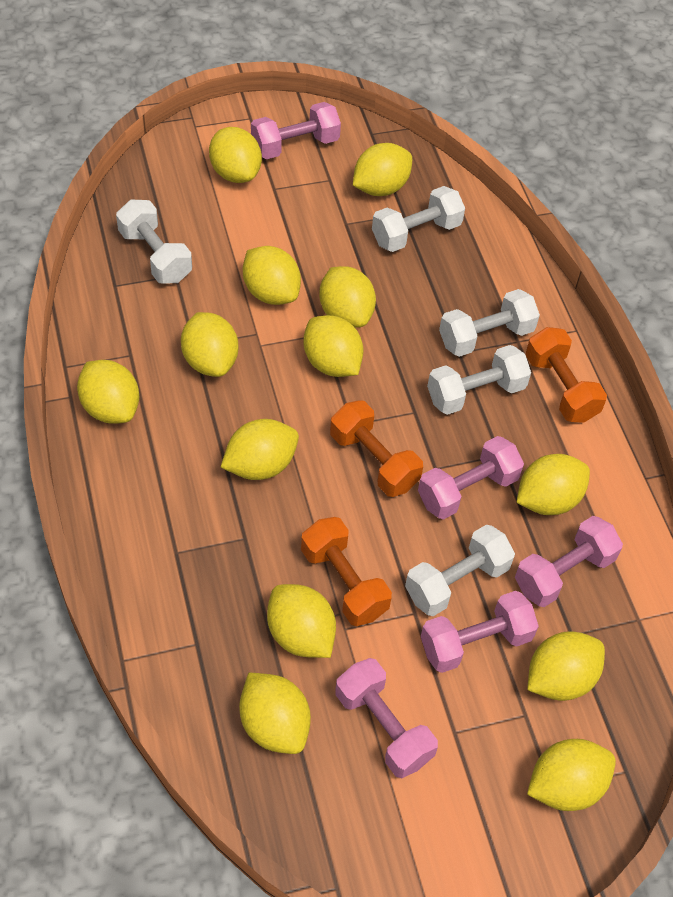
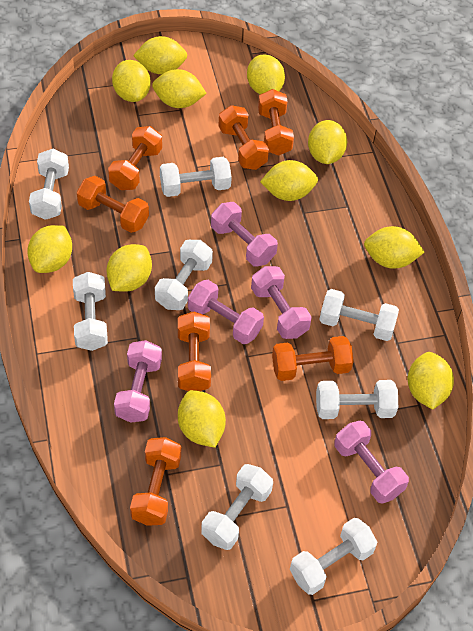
orange dumbbell: [301,517,392,626] [330,400,423,497] [526,327,607,423] = 3 -> [77,176,149,233] [108,126,162,190] [130,437,181,526] [178,312,211,391] [218,105,269,170] [258,89,294,156] [272,336,354,381] = 7
white dumbbell: [116,199,192,284] [372,186,465,252] [405,525,515,616] [427,345,531,415] [439,289,540,357] = 5 -> [29,149,69,220] [73,272,108,351] [155,240,213,310] [160,157,232,197] [201,464,273,550] [290,518,377,595] [316,380,398,419] [319,289,399,341] = 8
yellow lemon: [77,360,139,424] [181,312,238,377] [209,127,262,183] [221,419,299,480] [239,673,311,754] [243,246,301,305] [267,584,336,658] [303,315,363,377] [319,266,376,327] [353,143,412,196] [516,454,590,515] [527,631,605,701] [527,739,616,811] = 13 -> [27,225,72,273] [106,244,152,292] [112,60,151,102] [133,36,187,74] [152,69,207,108] [178,390,226,448] [247,54,285,94] [260,160,318,201] [308,120,347,164] [364,226,425,269] [408,352,454,409] = 11

